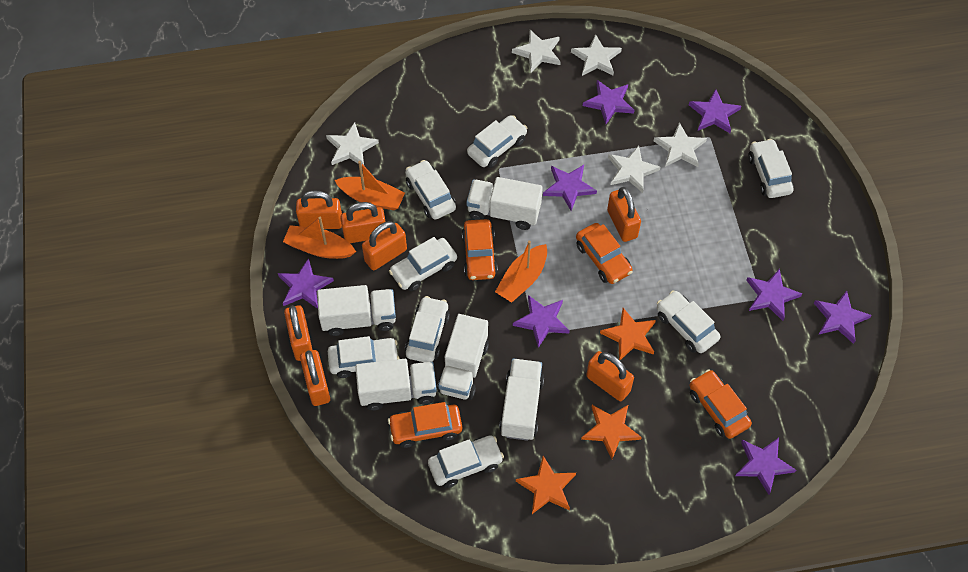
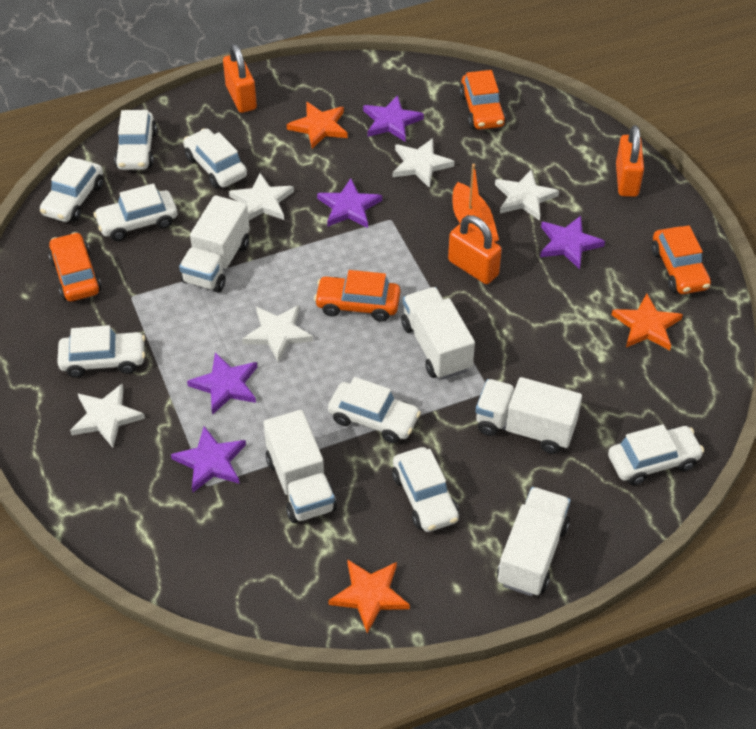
orange boat: [283,217,356,259] [335,161,405,210] [495,241,547,303] = 3 -> [452,164,499,242] = 1
orange padlock: [284,305,313,361] [296,190,342,229] [300,350,330,406] [340,202,386,243] [362,221,407,270] [586,351,634,401] [607,187,641,242] = 7 -> [223,44,257,113] [448,215,502,284] [616,125,644,197] = 3
purple star: [278,258,334,309] [513,295,570,348] [543,165,597,211] [583,80,634,124] [689,89,741,133] [736,438,796,495] [746,268,802,321] [814,291,872,344] = 8 -> [171,426,246,492] [187,352,257,415] [317,178,382,228] [363,95,424,142] [540,216,605,270] = 5

